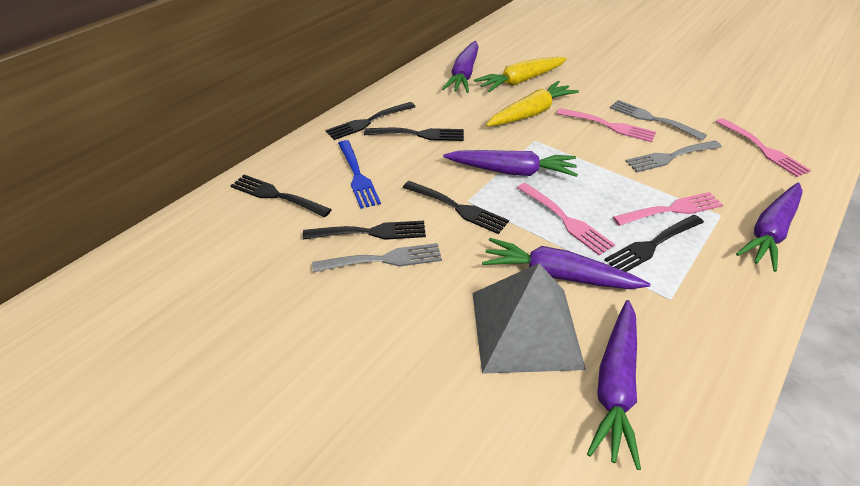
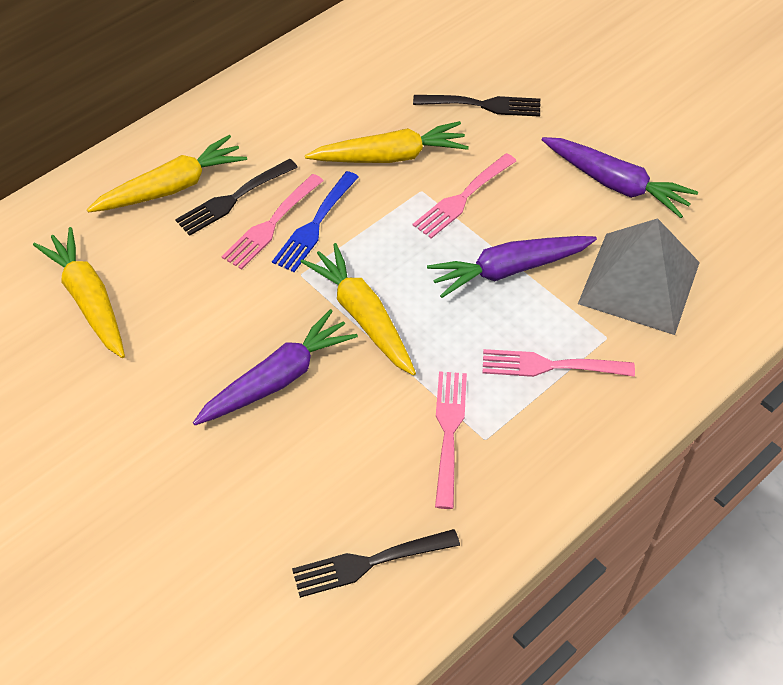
black fork: [230,175,332,217] [303,221,426,240] [325,102,415,140] [364,128,464,141] [403,181,509,234] [604,215,704,272] = 6 -> [175,159,298,236] [292,529,460,598] [413,95,540,117] = 3
grey fork: [312,243,442,272] [610,100,707,141] [625,141,722,172] = 3 -> none = 0
purple carrot: [442,41,478,93] [443,150,578,177] [482,238,650,289] [587,300,641,470] [736,183,803,272] = 5 -> [193,309,358,425] [427,236,597,298] [542,137,698,218] = 3
yellow carrot: [474,57,567,92] [486,81,579,126] = 2 -> [33,227,125,358] [87,135,247,212] [301,243,416,375] [305,121,469,163] = 4

